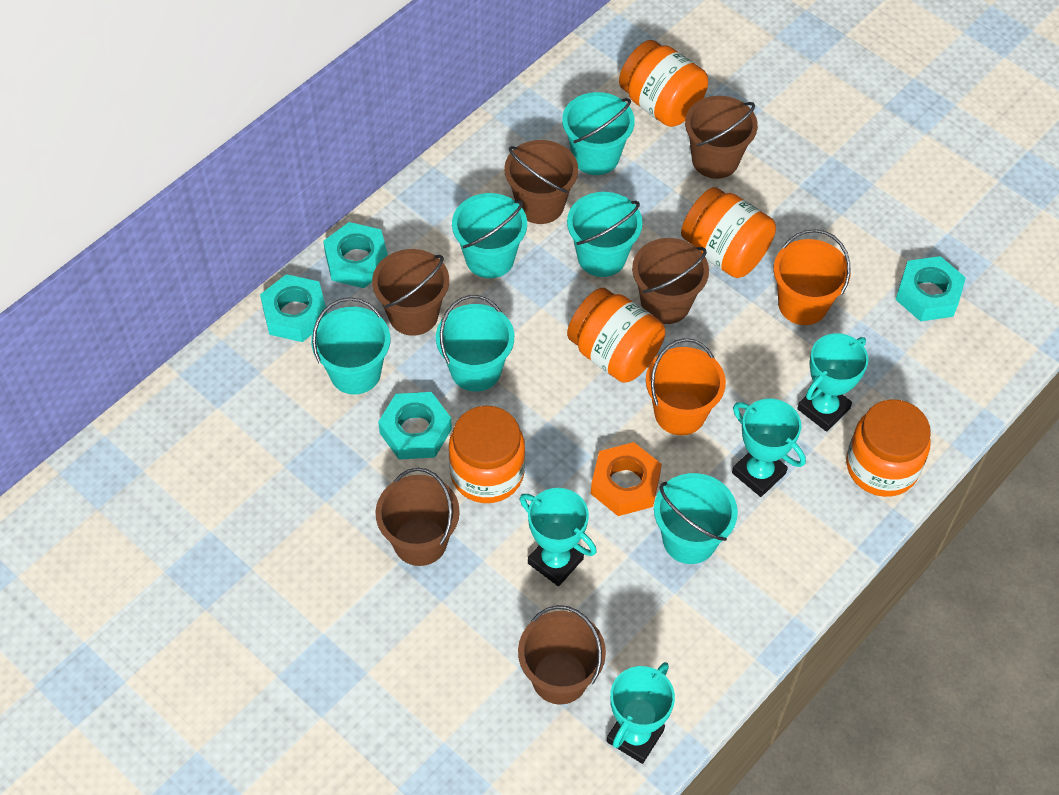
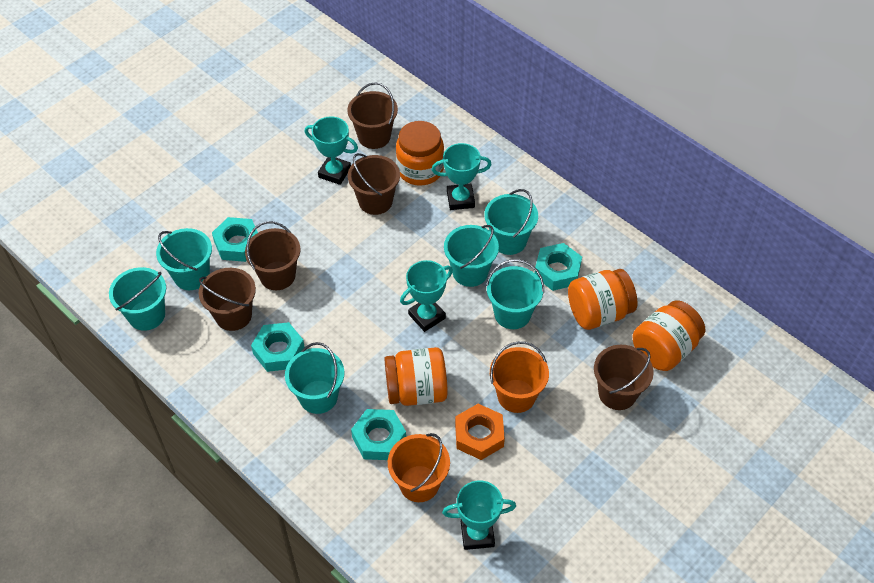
brown bucket: [372,249,449,336] [375,468,460,566] [504,140,578,224] [518,605,606,704] [632,238,709,324] [685,96,758,179] = 6 -> [199,268,256,331] [245,221,300,290] [348,82,398,149] [348,153,400,215] [594,345,654,410] = 5
orange jar: [449,406,525,503] [567,288,665,383] [619,40,708,127] [681,187,776,278] [846,399,931,497] = 5 -> [384,347,448,406] [396,121,444,186] [568,269,637,330] [633,300,705,371] = 4

